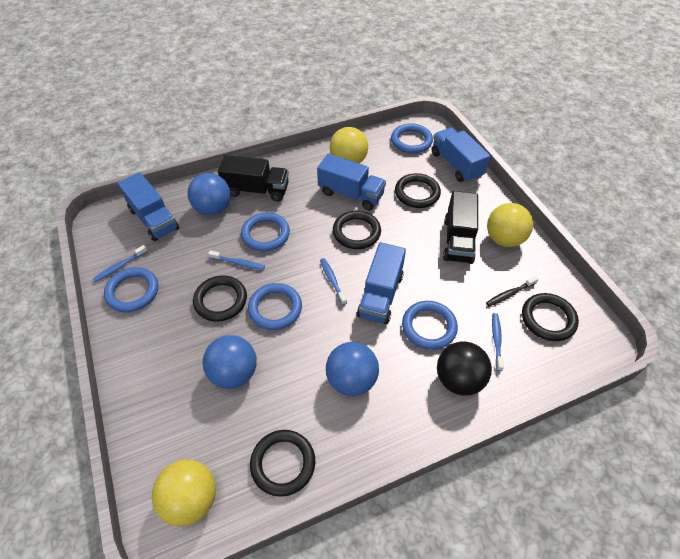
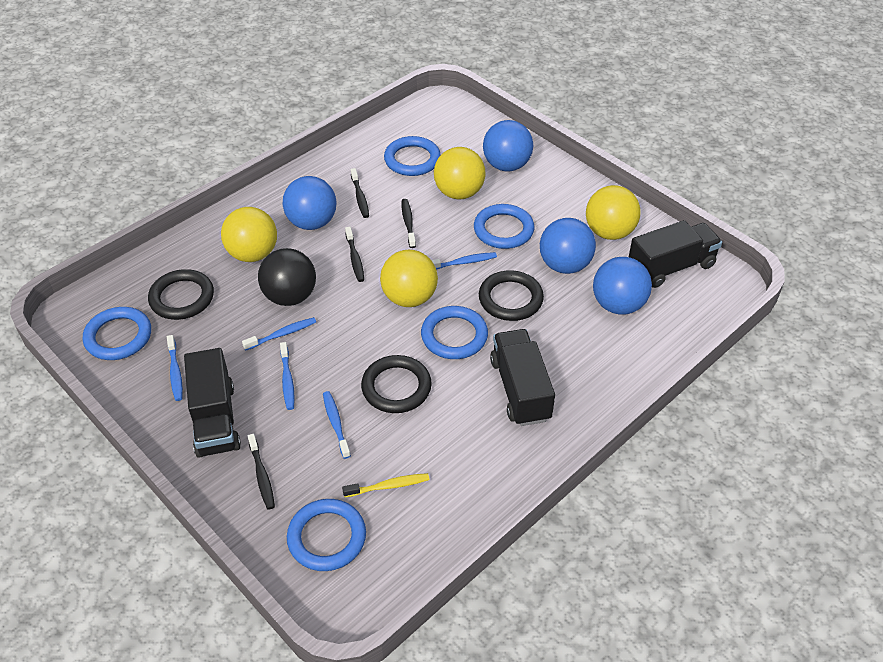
black ring: [193,275,247,322] [250,430,315,497] [333,211,381,249] [395,173,441,208] [522,293,579,341] = 5 -> [148,269,214,320] [361,355,432,413] [479,270,544,321] = 3
black toothbrush: [486,276,538,306] = 1 -> [248,434,275,510] [345,227,364,282] [351,168,369,218] [402,199,416,248] = 4
black truck: [218,155,289,202] [443,191,478,264] = 2 -> [184,348,241,458] [490,329,555,426] [629,220,722,288] = 3
blue ball: [187,173,231,215] [203,335,257,389] [326,342,379,396] = 3 -> [283,176,336,230] [483,120,533,172] [540,218,596,274] [593,257,652,315] = 4
blue toothbrush: [93,245,148,282] [208,251,265,270] [320,258,347,305] [492,313,504,371] = 4 -> [167,335,183,401] [242,317,316,351] [280,342,295,410] [323,391,351,459] [432,252,497,270] = 5
blue truck: [118,172,179,242] [317,154,386,210] [357,242,406,324] [432,127,490,183] = 4 -> none = 0
yellow ball: [152,459,216,526] [330,127,368,164] [487,203,533,247] = 3 -> [221,207,277,262] [380,250,438,307] [434,147,486,199] [586,185,641,240] = 4
yellow toothbrush: none = 0 -> [342,473,430,497] = 1

